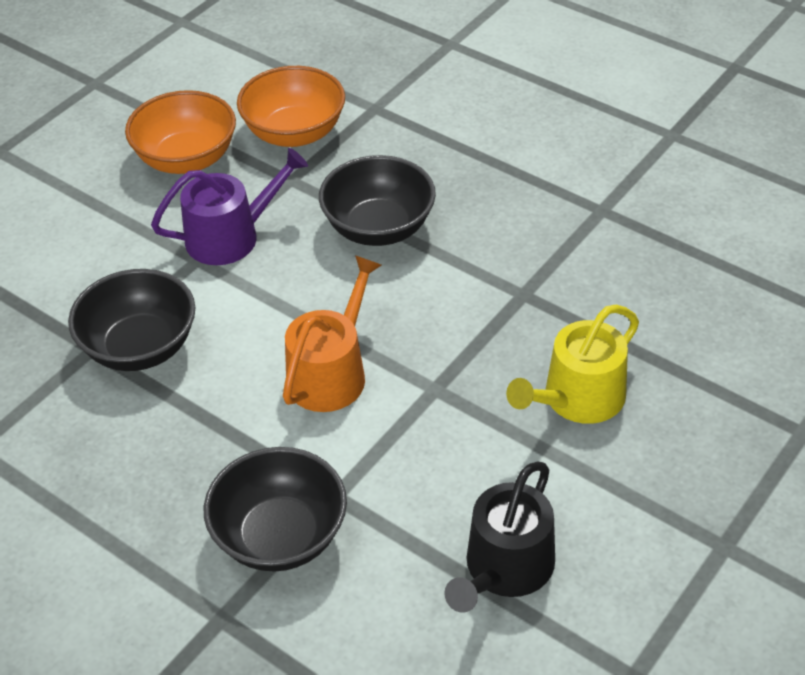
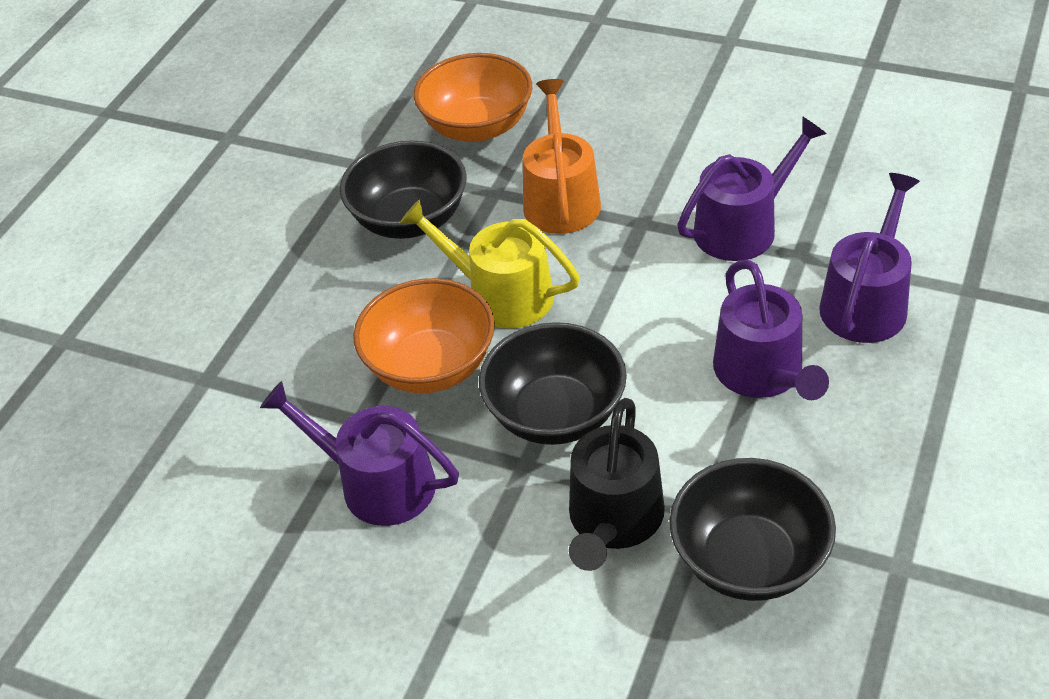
purple watering can: [151,148,308,265] = 1 -> [260,381,459,526] [677,117,827,261] [713,260,829,400] [819,173,920,343] = 4

